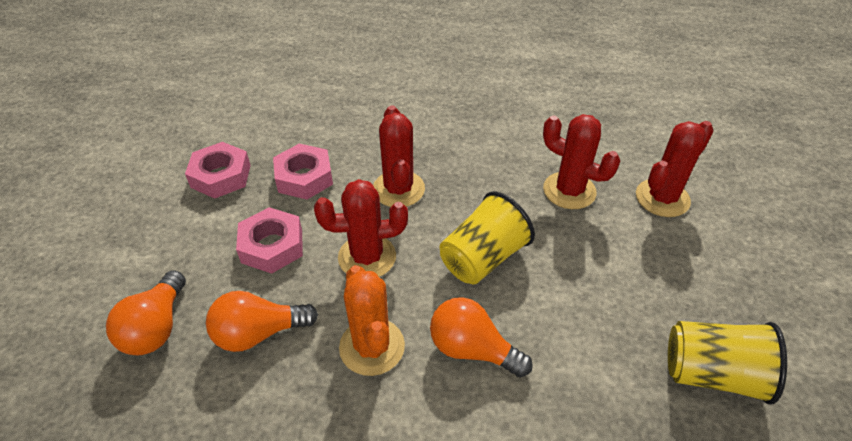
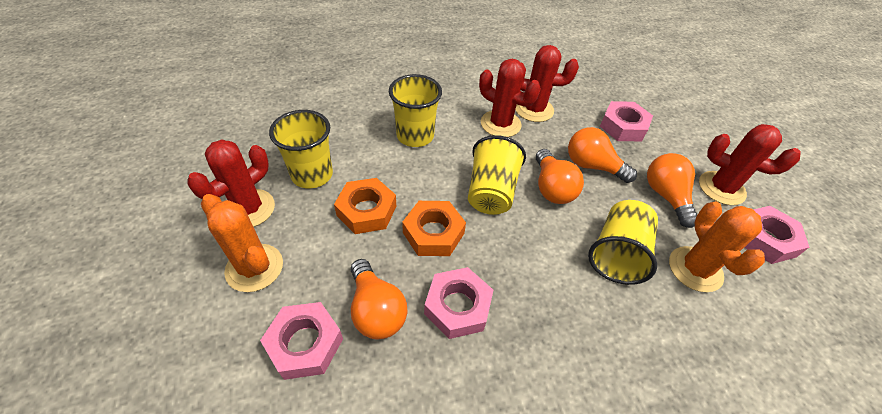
orange cactus: [339,265,405,376] = 1 -> [201,194,283,292] [669,202,765,292] = 2
orange light bulb: [106,270,186,355] [206,291,318,352] [430,297,533,378] = 3 -> [351,259,407,339] [536,149,584,204] [568,127,637,183] [647,153,697,228] = 4
orange nut: none = 0 -> [334,178,396,234] [402,201,466,256] = 2
pink nut: [185,142,251,199] [236,207,303,274] [273,144,333,200] = 3 -> [260,302,343,380] [424,267,493,339] [600,101,653,141] [744,206,809,264] = 4
yellow cup: [440,192,535,285] [668,321,787,405] = 2 -> [269,110,333,188] [389,74,442,147] [468,135,526,215] [588,200,658,285] = 4

